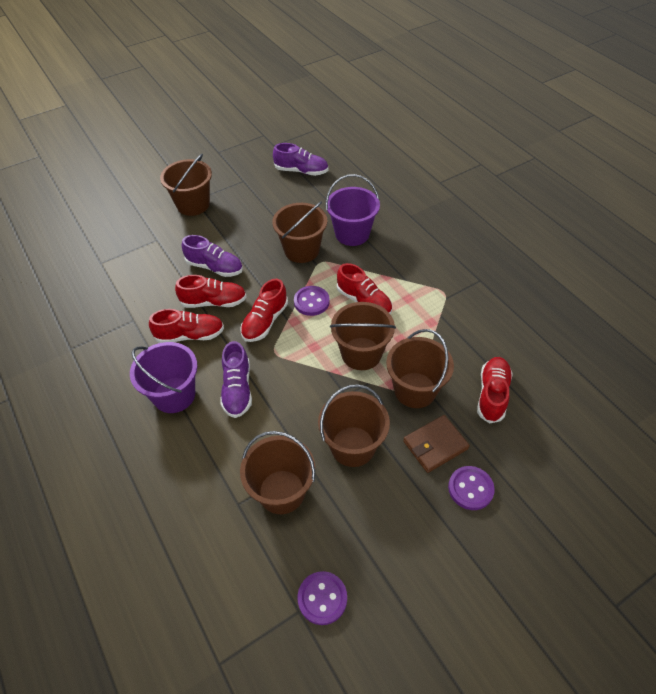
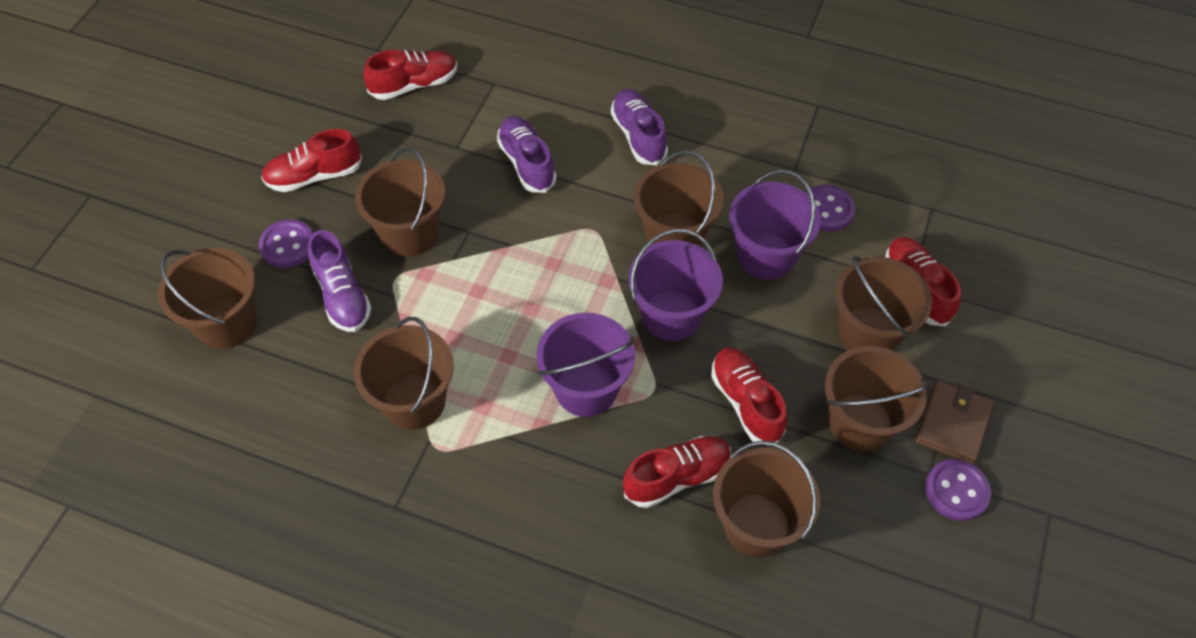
brown bucket: [160,154,212,216] [240,431,315,514] [272,202,327,263] [318,384,390,467] [330,302,396,370] [386,329,454,408] = 6 -> [158,247,257,349] [354,317,454,430] [355,147,445,256] [634,150,724,247] [713,441,820,557] [825,346,930,452] [835,256,932,351] = 7
purple bucket: [130,342,198,413] [326,174,380,246] = 2 -> [536,313,635,417] [628,229,723,341] [729,170,821,280] = 3

